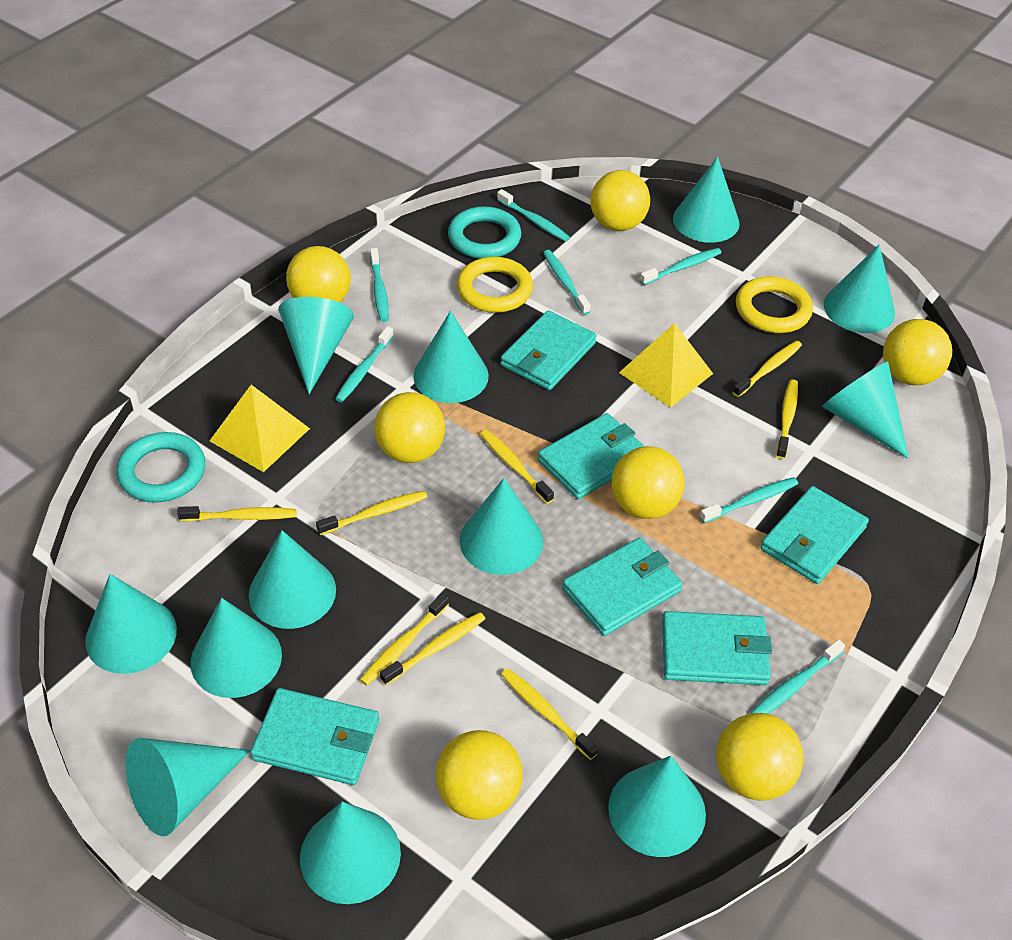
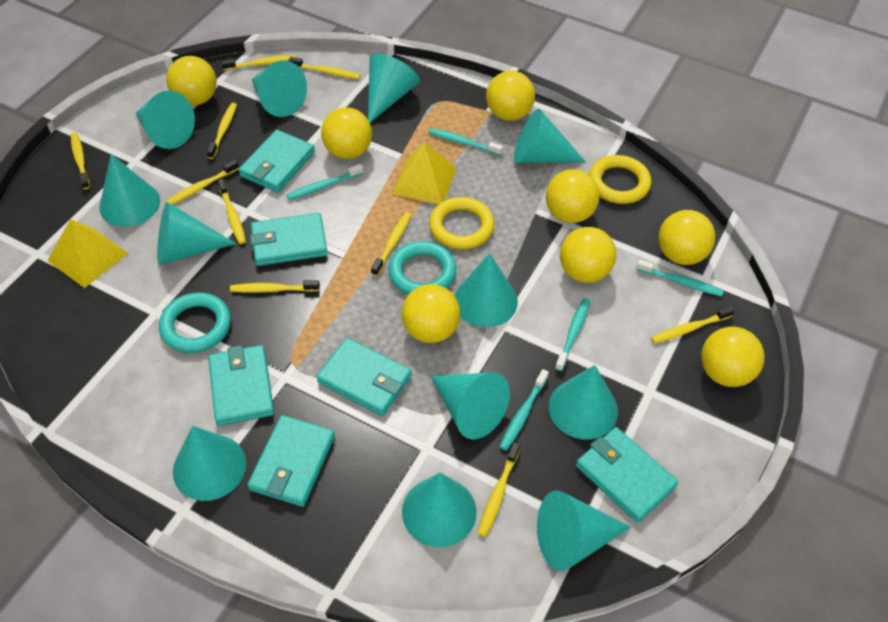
turquoise toothbrush: [335,326,394,402] [370,248,389,322] [497,189,570,242] [543,250,590,315] [640,248,722,285] [700,477,798,523] [751,639,845,714] = 7 -> [286,164,363,200] [428,128,503,156] [500,369,549,451] [555,298,590,371] [636,259,723,297] = 5
yellow ball: [286,246,351,302] [374,392,445,463] [435,730,523,820] [590,170,650,231] [611,446,685,519] [716,713,803,801] [883,319,952,385] = 7 -> [166,56,217,106] [321,107,372,159] [401,284,460,343] [486,71,535,121] [546,169,600,223] [560,227,616,283] [658,210,715,265] [701,327,765,387] = 8
yellow toothbrush: [177,506,296,522] [316,491,427,535] [360,593,449,686] [380,612,485,685] [480,429,554,504] [501,668,598,760] [733,341,802,397] [776,379,798,459] = 8 -> [71,132,90,189] [165,160,239,205] [207,103,237,159] [217,179,246,244] [221,55,296,70] [230,280,320,293] [289,57,361,79] [371,212,411,276] [478,442,520,537] [651,306,735,343] = 10

